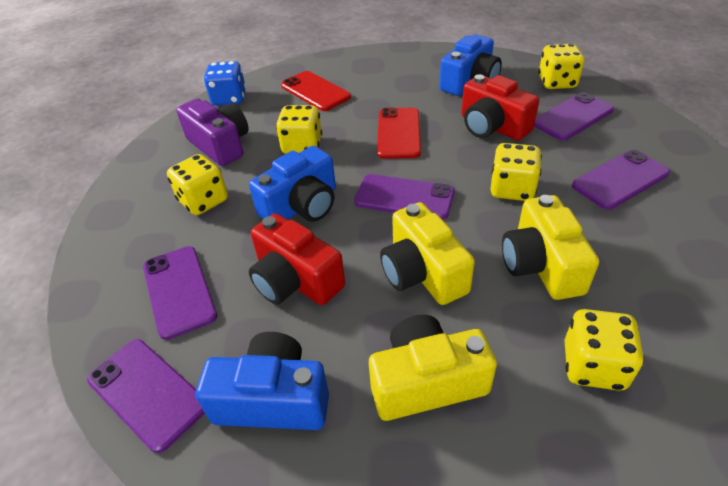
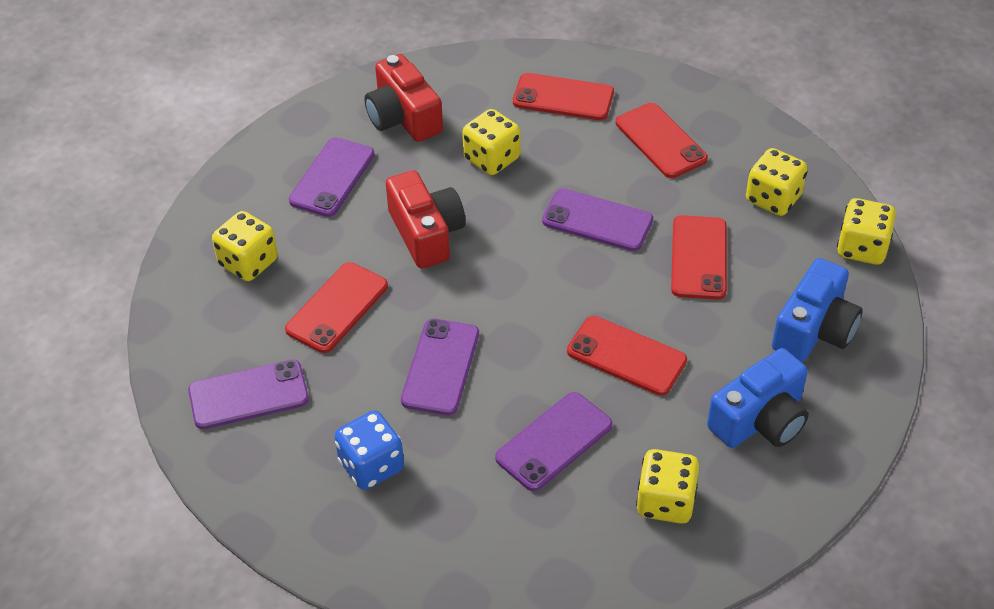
blue camera: [195,332,329,430] [249,146,336,222] [440,35,502,96] = 3 -> [707,348,809,448] [772,258,863,362] = 2
purple camera: [176,99,248,166] = 1 -> none = 0
red phone: [281,71,351,111] [377,108,421,159] = 2 -> [285,262,388,353] [513,73,614,120] [567,316,687,396] [616,103,708,178] [671,215,727,300] = 5
yellow camera: [369,315,497,421] [380,202,475,305] [502,195,599,300] = 3 -> none = 0

